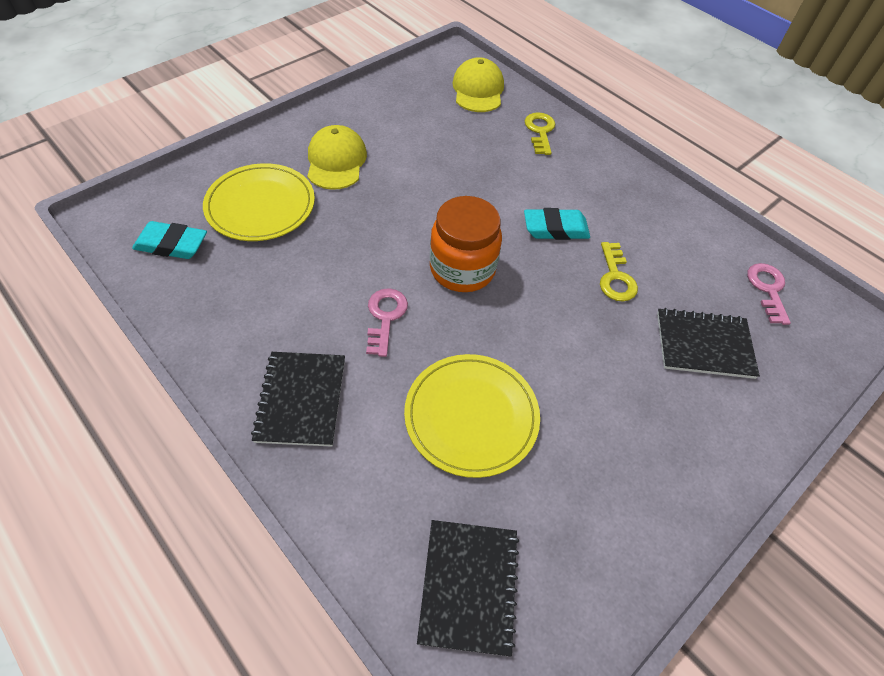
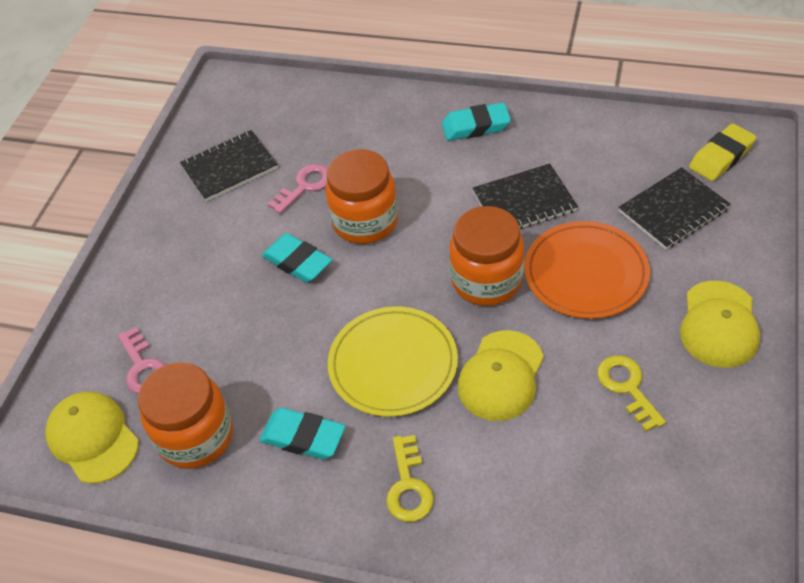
orange jar: [430,196,502,292] = 1 -> [138,362,233,469] [325,149,398,244] [449,206,524,306] = 3
orange plate: none = 0 -> [524,221,650,319] = 1
turquoise eraser: [132,221,207,259] [524,208,590,240] = 2 -> [259,408,345,459] [262,233,332,283] [442,103,511,141] = 3
yellow cap: [307,125,367,190] [452,57,504,112] = 2 -> [45,391,139,484] [458,330,544,421] [680,281,760,368] = 3
yellow eraser: none = 0 -> [689,123,756,181] = 1
yellow plate: [203,163,315,241] [404,354,540,478] = 2 -> [328,306,458,417] = 1

